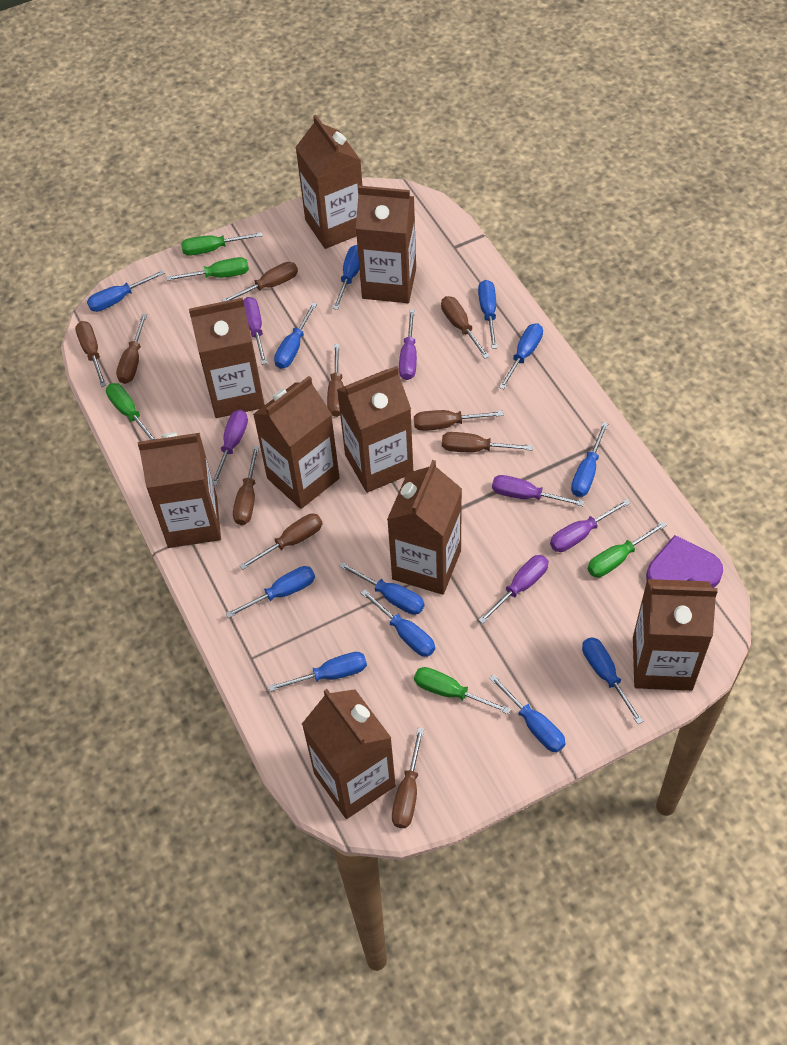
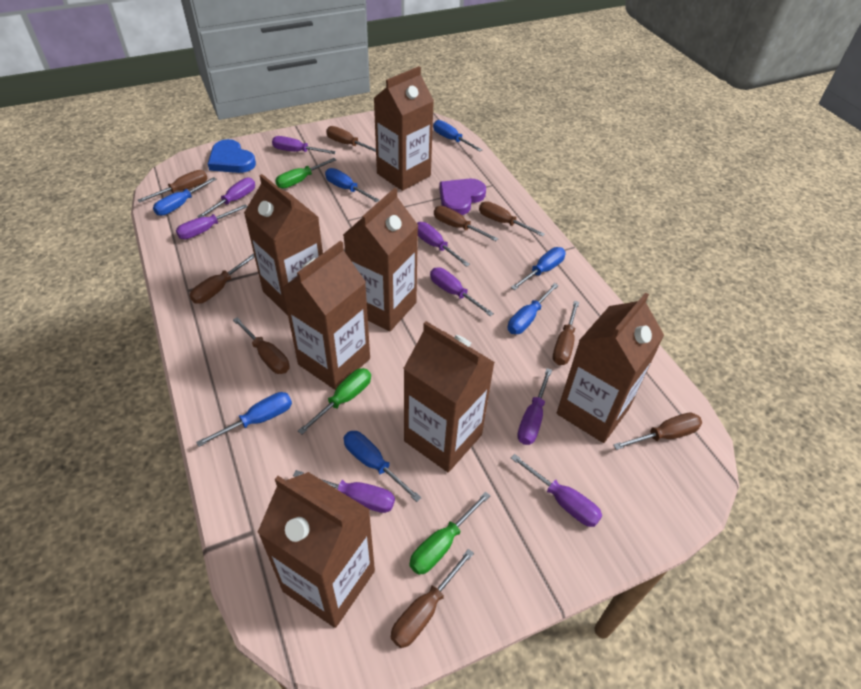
blue heart: none = 0 -> [208,139,256,173] = 1
blue screwdriver: [87,270,165,312] [226,566,315,618] [269,652,367,692] [274,302,317,369] [333,245,360,310] [339,562,425,615] [361,589,435,657] [478,280,497,349] [489,674,566,752] [499,323,543,390] [571,422,608,497] [582,637,643,724] = 12 -> [153,177,217,216] [196,392,292,447] [325,168,380,202] [343,431,422,502] [433,120,482,152] [508,283,559,334] [511,247,566,290] = 7
brown carton: [138,432,221,548] [189,298,265,418] [253,376,340,509] [295,115,362,249] [302,689,396,819] [337,366,413,493] [356,185,416,303] [387,460,462,595] [633,579,718,691] = 9 -> [244,174,323,316] [257,472,375,628] [282,241,370,390] [343,188,419,332] [374,66,434,191] [403,321,495,472] [557,292,664,443] = 7
brown screwdriver: [75,321,107,387] [116,314,147,384] [222,262,298,302] [233,446,259,525] [239,514,322,570] [327,344,344,417] [392,728,424,828] [414,410,503,431] [441,296,490,359] [442,432,533,452] = 10 -> [138,170,207,202] [190,254,255,304] [233,317,290,374] [326,126,376,152] [391,549,474,648] [434,206,499,241] [479,201,545,237] [553,301,579,365] [613,412,702,450] = 9
green screwdriver: [106,383,156,440] [166,257,249,281] [181,232,262,256] [414,667,511,714] [588,522,667,577] = 5 -> [275,158,336,188] [298,368,371,434] [409,491,491,575] = 3
purple screwdriver: [212,410,248,486] [243,297,267,365] [399,309,417,380] [478,555,549,624] [492,475,585,506] [550,499,630,552] = 6 -> [176,204,248,239] [197,178,255,218] [272,136,336,154] [293,470,395,513] [417,222,470,267] [430,267,494,316] [511,454,602,527] [517,368,552,445] = 8

